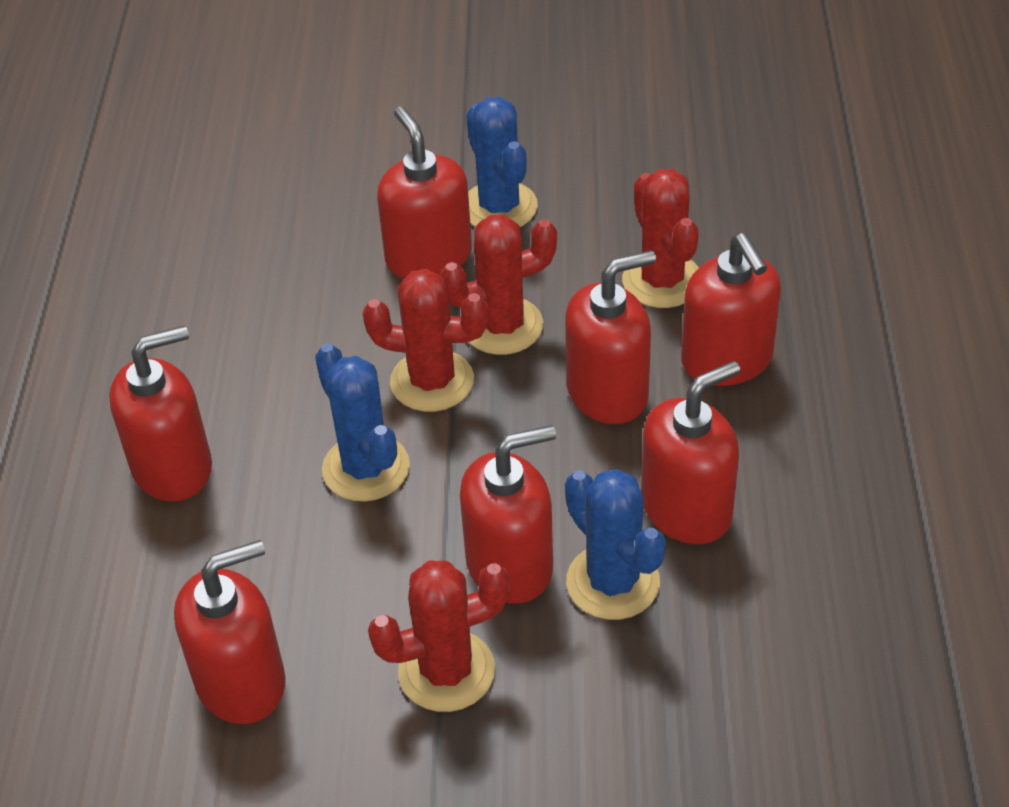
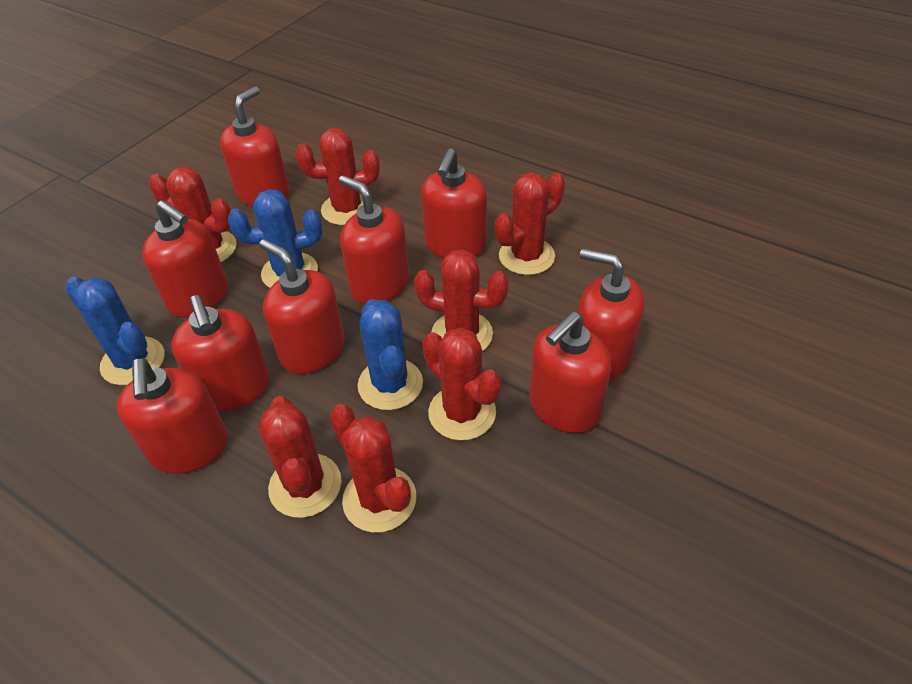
red cactus: [363,269,488,412] [368,560,510,712] [440,214,557,355] [622,169,699,308] = 4 -> [149,167,237,262] [259,396,342,518] [296,128,380,225] [330,404,416,533] [414,249,509,351] [422,327,501,441] [495,172,565,275] = 7
red soap dispenser: [109,325,212,502] [174,540,285,724] [377,107,472,279] [460,425,556,604] [565,250,656,424] [641,361,740,544] [681,233,781,386] = 7 -> [117,358,228,474] [142,200,228,318] [171,295,270,412] [220,86,290,206] [259,239,345,374] [339,175,410,304] [421,148,487,258] [529,311,611,433] [578,248,645,381] = 9

